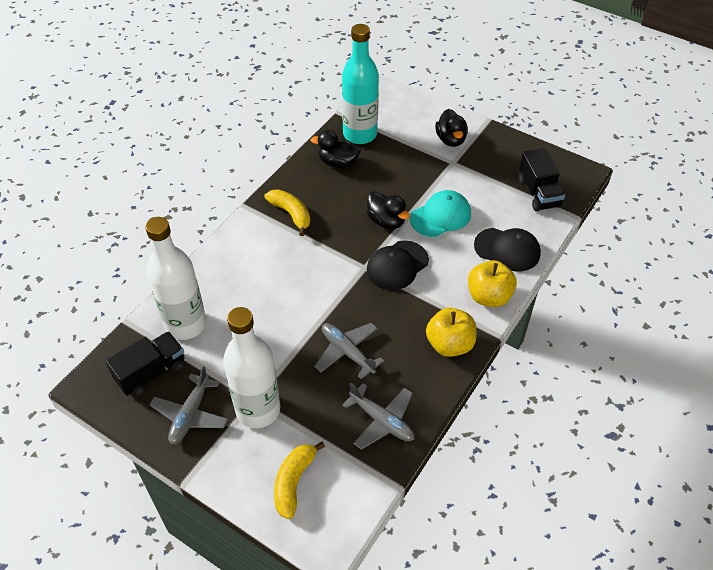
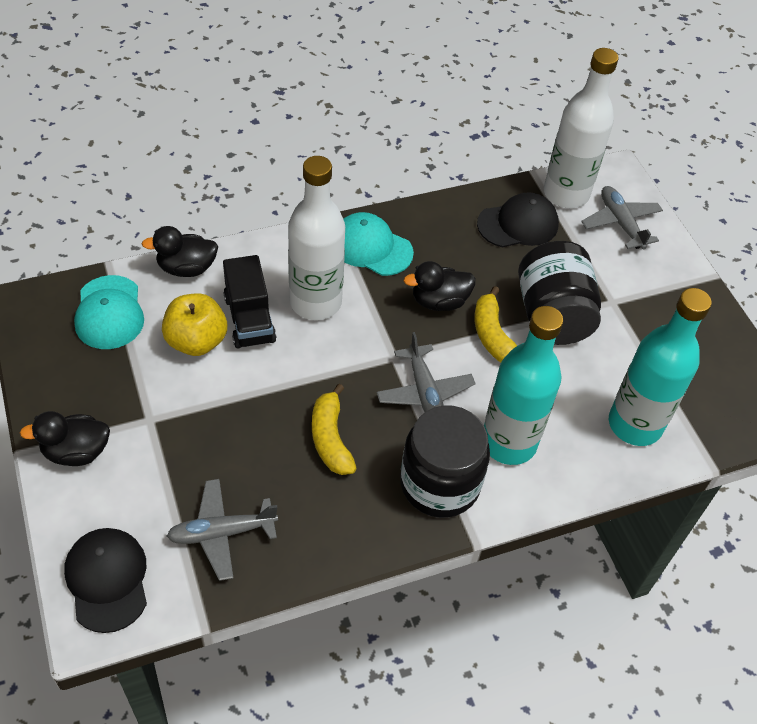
black jar: none = 0 -> [400,405,490,518] [518,241,601,345] = 2
black truck: [105,331,185,397] [518,148,565,212] = 2 -> [223,255,276,349] = 1
turquoise bottle: [342,24,379,144] = 1 -> [484,306,563,465] [609,288,712,446] = 2
turquoise cap: [410,190,471,237] = 1 -> [74,275,144,349] [343,212,414,276] = 2
yellow apple: [426,308,476,357] [468,260,517,307] = 2 -> [162,293,227,356] = 1

